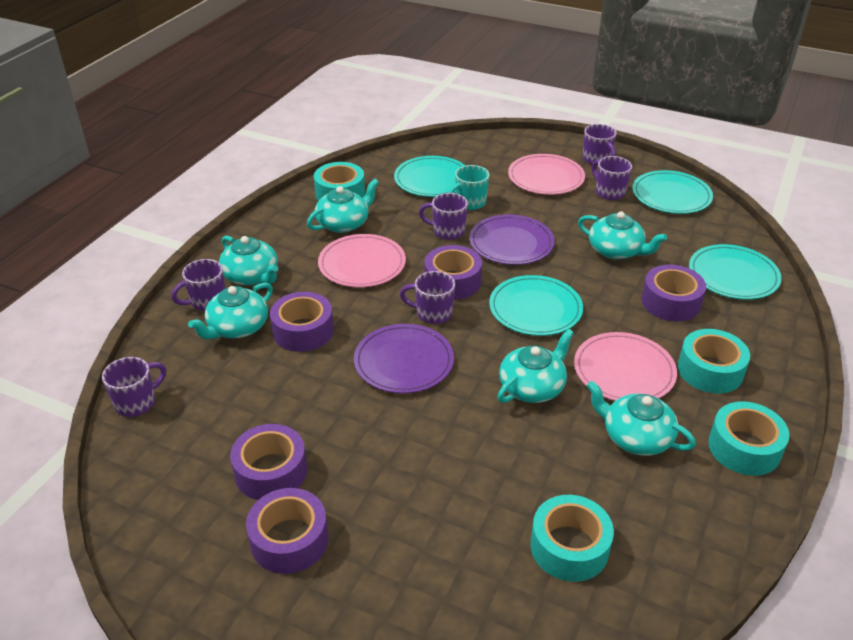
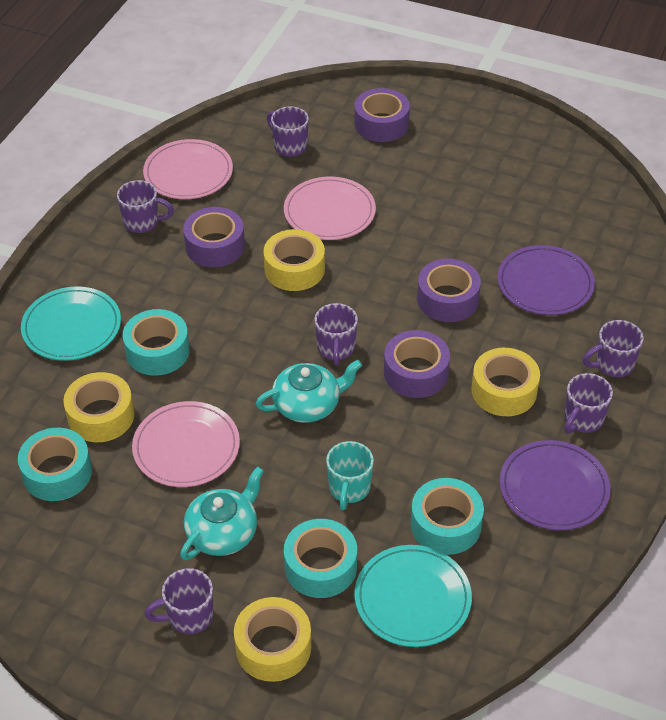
purple tape: [230,424,307,500] [246,488,328,574] [270,292,334,352] [425,245,482,300] [641,265,706,322] = 5 -> [183,207,245,267] [354,88,410,142] [384,330,450,398] [417,259,481,322] = 4
turquoise plate: [394,156,465,197] [489,275,583,336] [632,170,713,214] [689,244,782,300] = 4 -> [21,286,121,361] [355,545,472,647] = 2
turquoise teapot: [188,283,273,339] [219,236,278,285] [307,179,379,233] [497,329,574,403] [578,211,667,260] [586,381,696,456] = 6 -> [180,467,264,560] [256,360,362,423] = 2
yellow tape: none = 0 -> [63,372,135,442] [234,597,311,682] [263,229,325,291] [471,348,540,416] = 4

